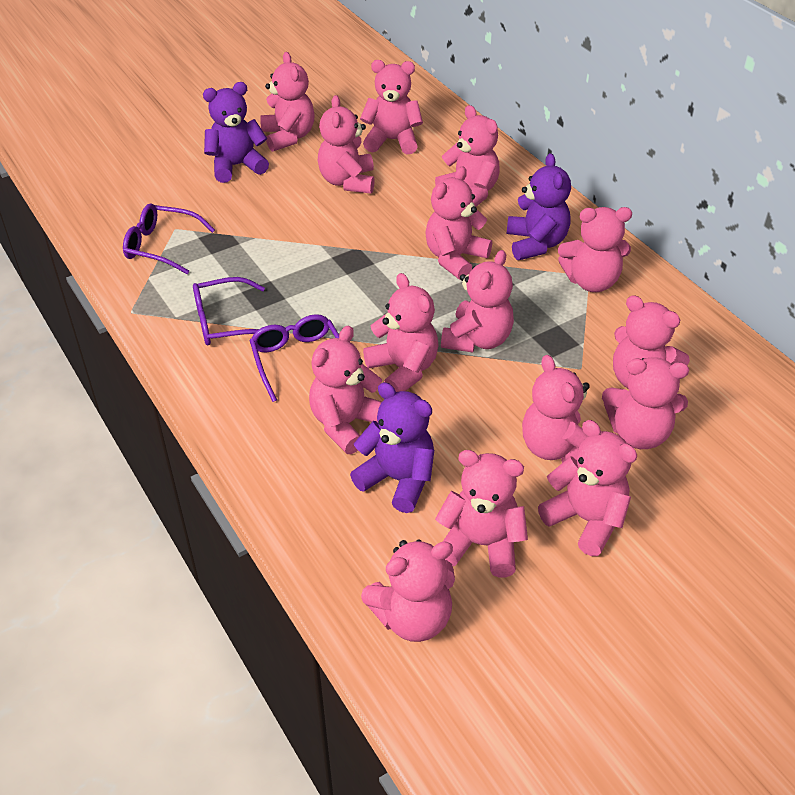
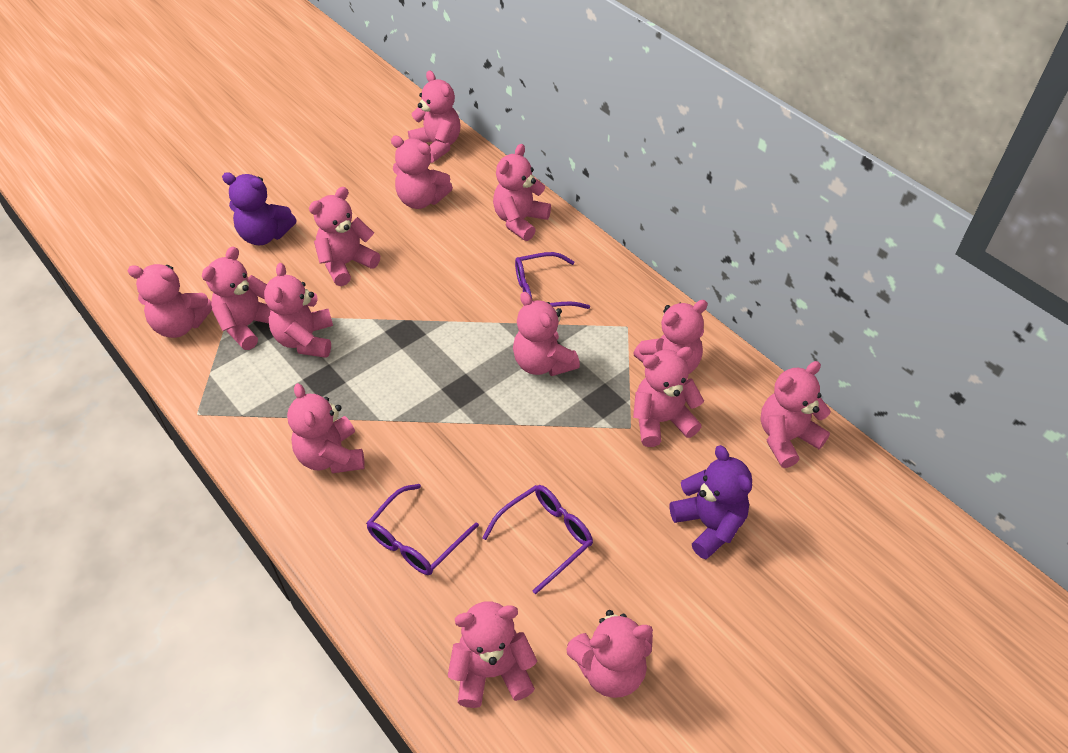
pink teddy bear: [260,52,315,152] [309,326,382,454] [318,95,375,194] [360,60,423,154] [361,540,455,642] [363,273,439,392] [425,167,492,279] [435,105,500,207] [435,450,528,577] [441,250,514,353] [522,355,590,463] [538,420,637,556] [558,207,632,292] [602,357,689,449] [613,295,690,388] = 15 -> [127,264,212,338] [202,247,271,350] [264,263,333,358] [287,383,365,473] [309,187,380,286] [391,135,453,209] [408,71,461,163] [448,601,537,708] [493,144,551,241] [513,292,580,376] [566,610,653,698] [633,300,708,374] [633,347,704,447] [760,361,831,468] = 14
purple teddy bear: [203,82,269,183] [350,382,434,513] [507,153,571,260] = 3 -> [222,172,296,245] [670,445,752,560] = 2

